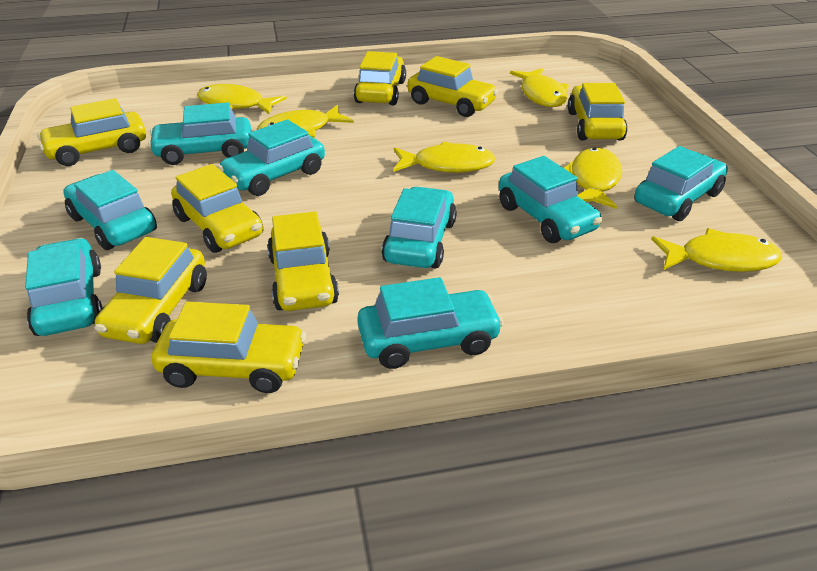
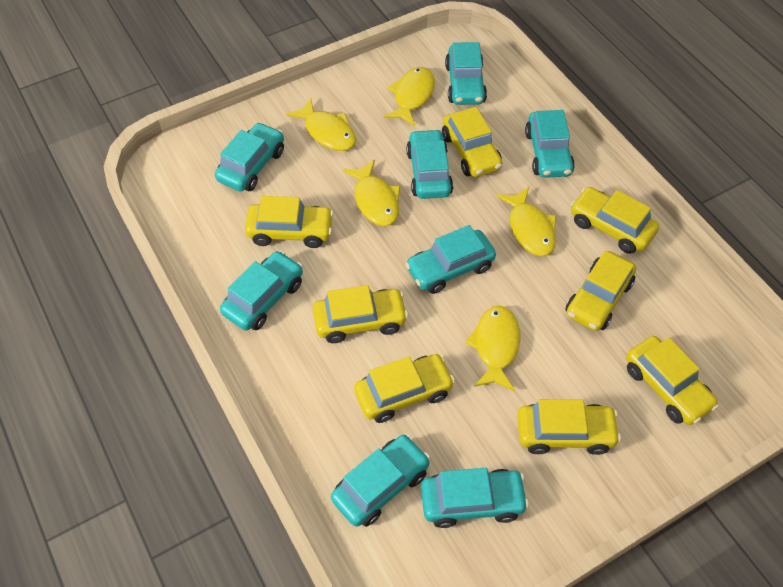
yellow fish: [197,84,287,115] [257,105,354,138] [393,141,495,173] [510,68,569,107] [564,148,622,209] [651,228,782,272] = 6 -> [286,98,356,151] [342,160,400,226] [384,67,435,126] [465,306,520,391] [496,187,556,256] = 5

